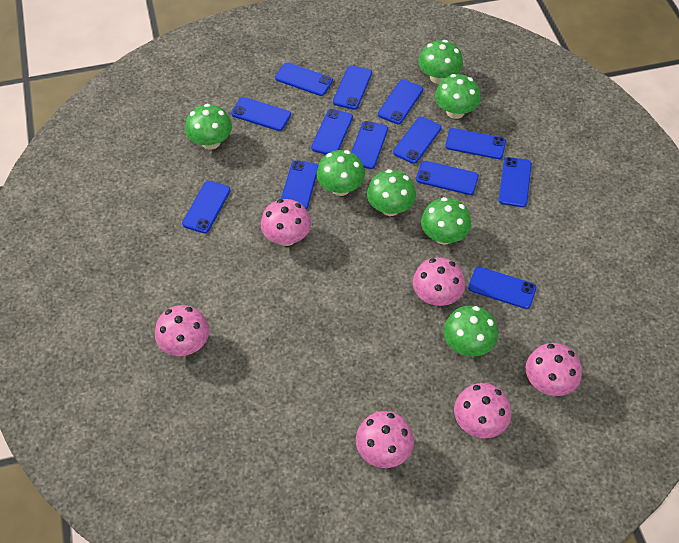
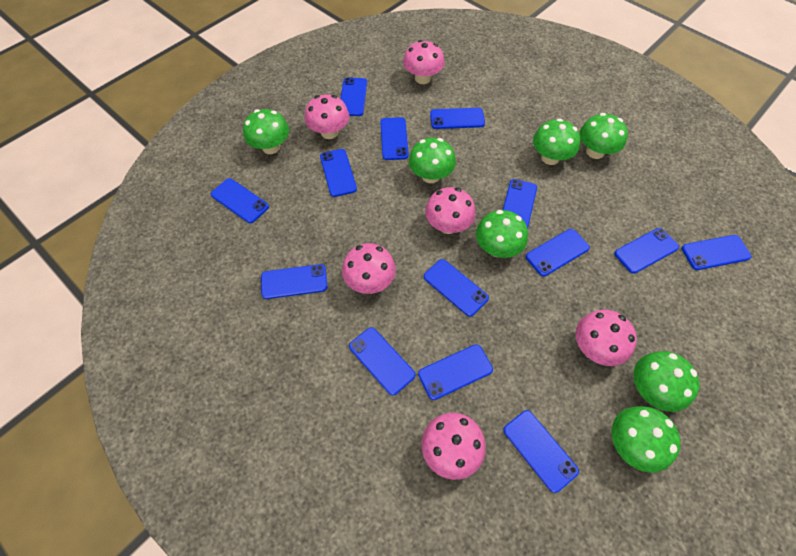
blue phone: [182,181,231,233] [231,97,291,131] [275,62,333,96] [281,160,318,210] [311,109,353,155] [333,65,372,110] [351,121,388,169] [378,79,423,124] [393,117,442,164] [416,161,479,195] [445,128,506,159] [468,267,537,309] [499,157,532,207] = 13 -> [211,178,269,223] [261,264,328,299] [320,149,357,197] [340,77,367,116] [349,327,416,395] [380,117,409,160] [418,344,493,400] [424,259,489,317] [430,108,485,129] [503,179,537,229] [503,410,579,493] [526,229,590,276] [614,228,679,274] [681,235,751,270] = 14

